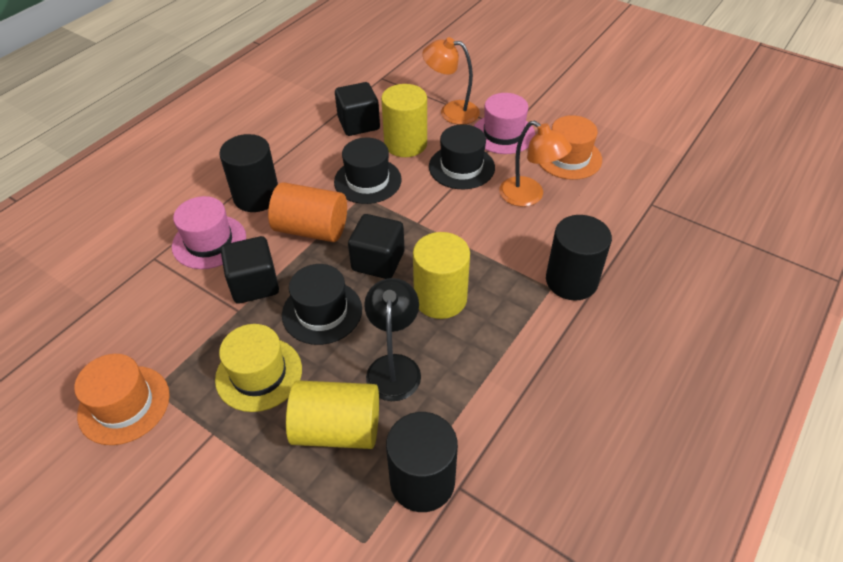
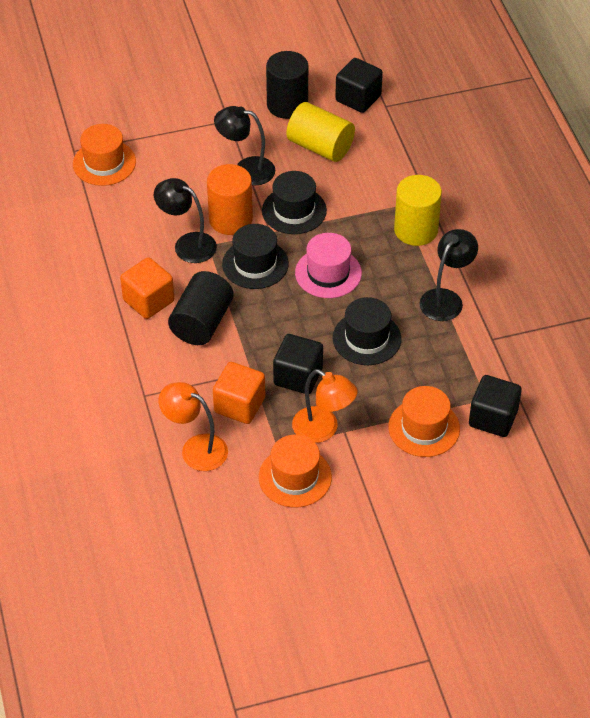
black cylinder: [219,134,278,212] [386,412,458,512] [546,215,612,301] = 3 -> [168,271,234,345] [266,51,308,119] = 2
black lamp: [364,278,421,401] = 1 -> [154,178,217,263] [214,106,275,185] [419,229,478,321] = 3
orange cube: none = 0 -> [120,257,174,319] [213,362,265,424] = 2
orange hat: [74,354,170,445] [539,115,602,180] = 2 -> [73,124,136,186] [259,435,332,507] [388,386,460,457] = 3
pink hat: [172,196,246,269] [474,93,535,154] = 2 -> [295,233,362,298] = 1
yellow cylinder: [286,380,379,449] [381,84,427,157] [413,232,470,319] = 3 -> [286,102,355,162] [394,175,442,246] = 2
yellow hat: [215,324,302,412] = 1 -> none = 0

